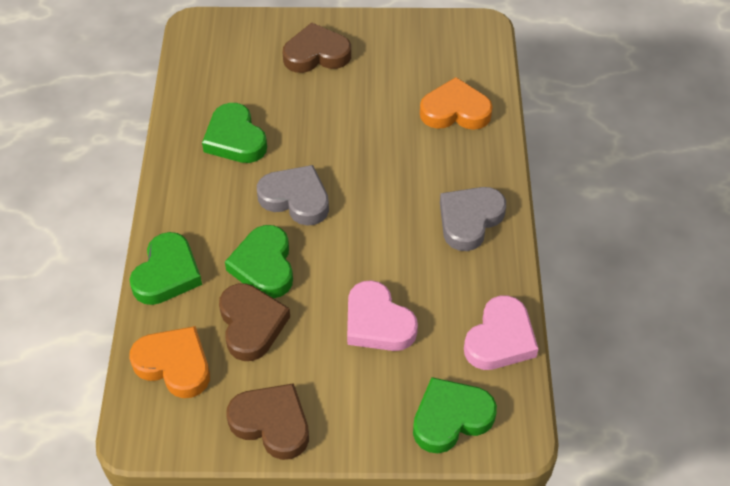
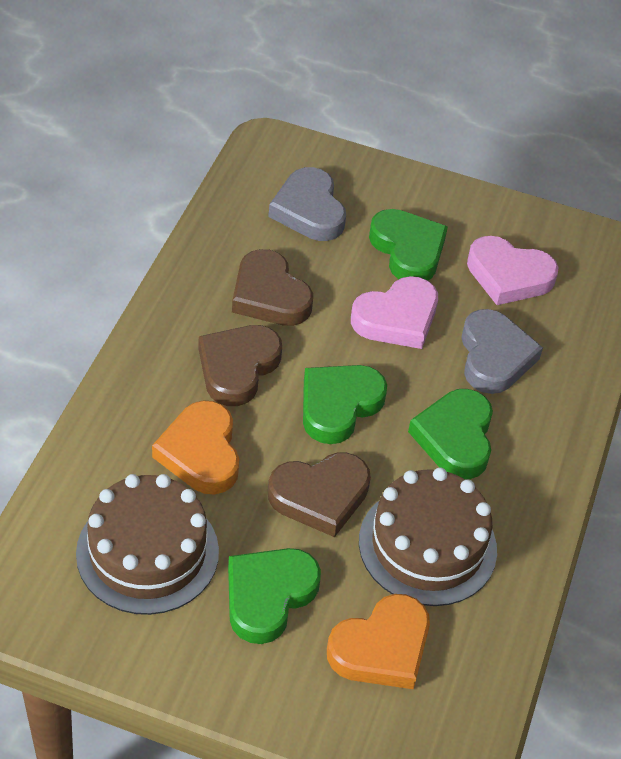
brown cake: none = 0 -> [76,474,219,615] [359,467,497,606] = 2

